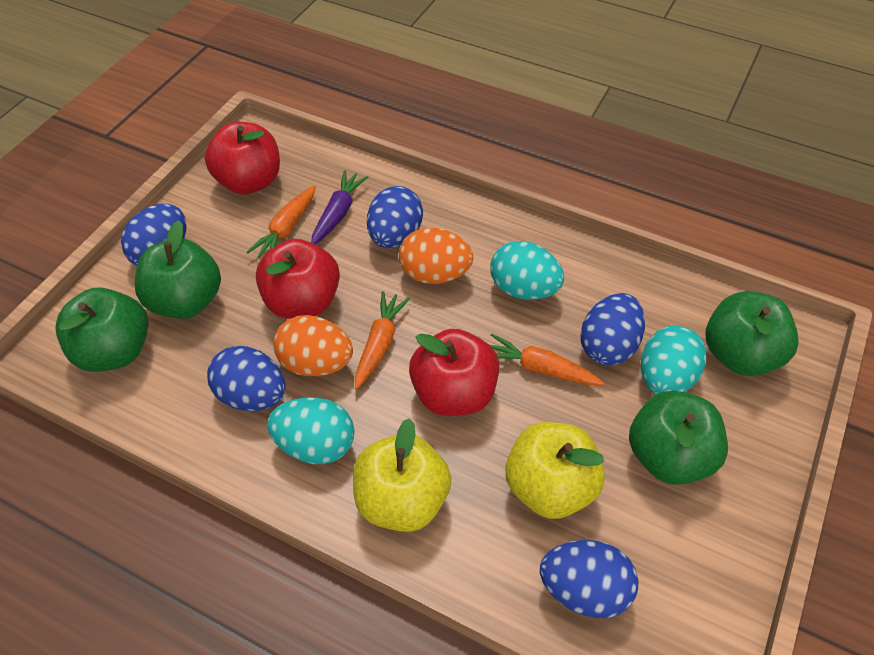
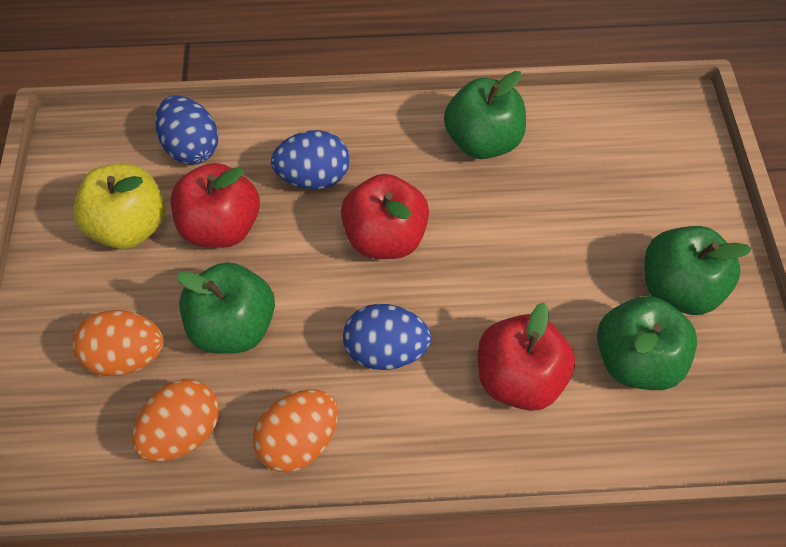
blue egg: [121,204,186,266] [207,346,286,411] [367,186,423,248] [540,540,639,618] [580,293,645,366] = 5 -> [155,95,218,165] [271,130,350,189] [343,304,431,370] = 3
orange carrot: [247,185,316,257] [355,291,410,390] [490,334,604,385] = 3 -> none = 0
orange egg: [274,315,353,376] [399,228,473,284] = 2 -> [73,310,164,377] [132,379,219,462] [253,389,338,472] = 3
purple carrot: [311,170,368,244] = 1 -> none = 0
turquoise egg: [267,397,355,464] [490,241,564,300] [641,325,707,395] = 3 -> none = 0
yellow apple: [353,418,451,532] [505,422,605,519] = 2 -> [73,163,165,249] = 1

